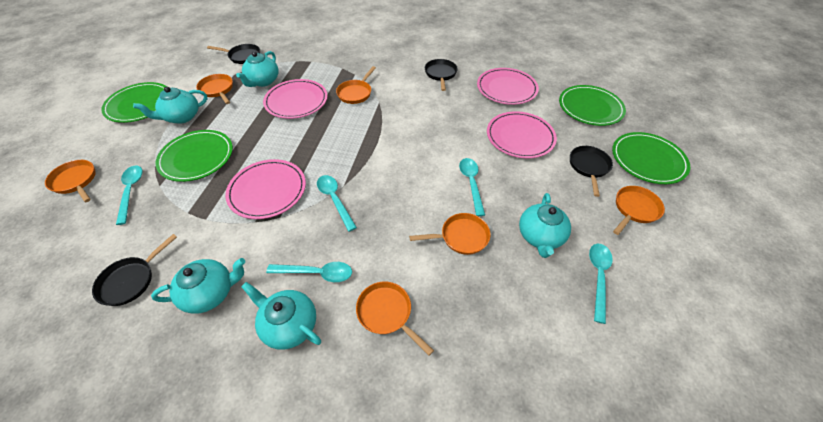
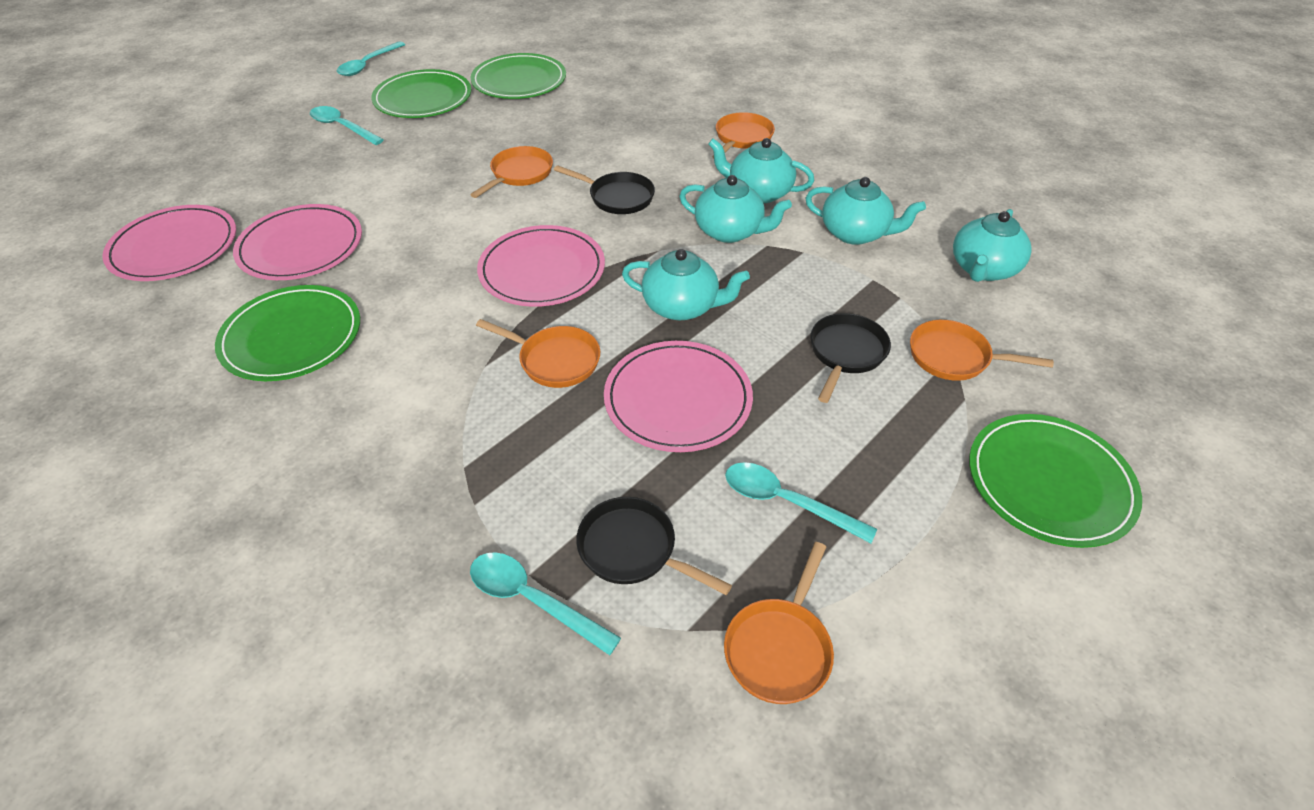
black pan: [92,234,177,306] [207,44,260,64] [425,59,458,91] [570,146,613,197] = 4 -> [554,165,655,214] [576,497,732,595] [810,313,891,403] = 3
orange pan: [45,160,96,202] [196,74,233,104] [336,66,376,104] [356,282,434,356] [409,213,491,255] [613,186,665,235] = 6 -> [470,146,553,198] [476,319,600,388] [712,112,775,158] [724,542,834,704] [910,320,1054,381] = 5
turquoise spoon: [116,166,143,225] [266,262,352,282] [317,175,357,232] [459,158,485,216] [589,244,613,324] = 5 -> [310,106,384,145] [337,41,405,76] [470,552,621,655] [725,462,877,543] = 4

